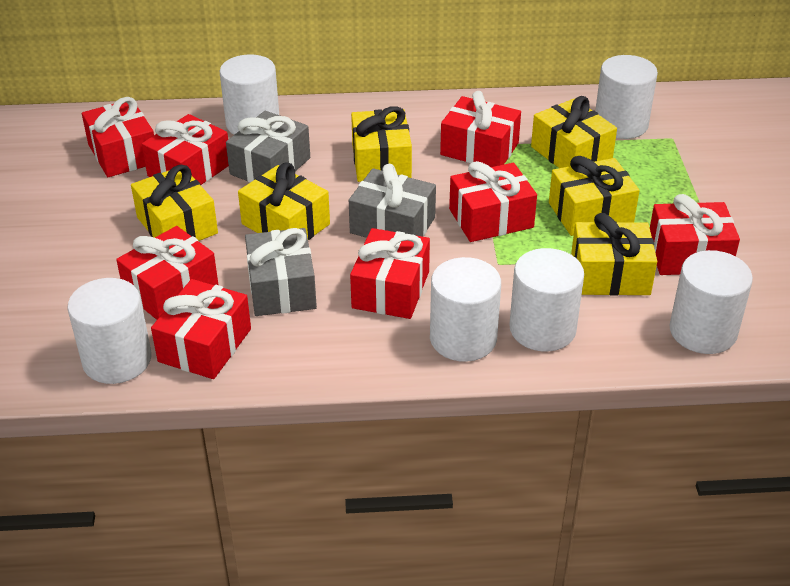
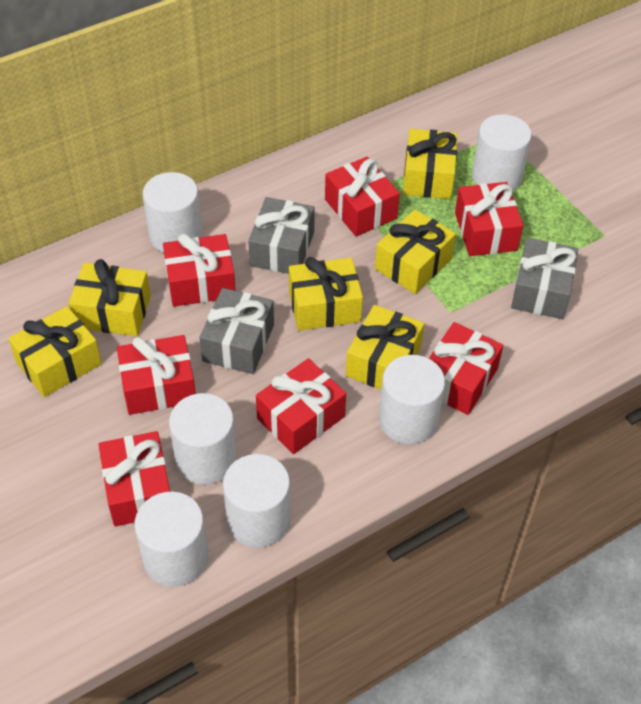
red gift: [82,97,154,177] [116,226,218,320] [142,114,229,185] [151,279,251,379] [350,228,430,319] [440,91,521,167] [449,161,537,242] [650,194,740,275] = 8 -> [98,431,170,526] [117,335,196,415] [163,233,236,307] [256,358,346,454] [325,157,400,237] [429,322,503,415] [455,182,523,256] = 7

